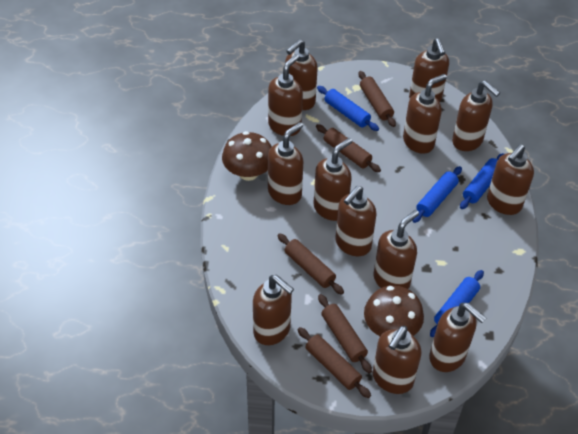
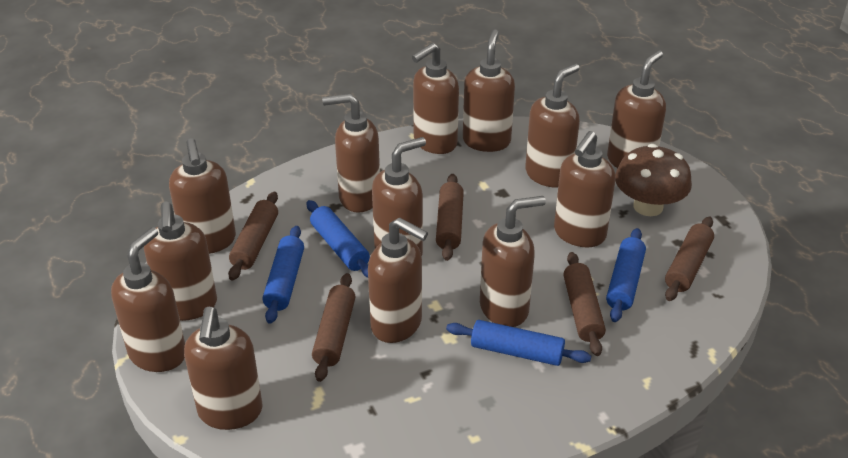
brown mushroom: [222,131,272,181] [364,285,424,336] = 2 -> [615,144,692,216] = 1

